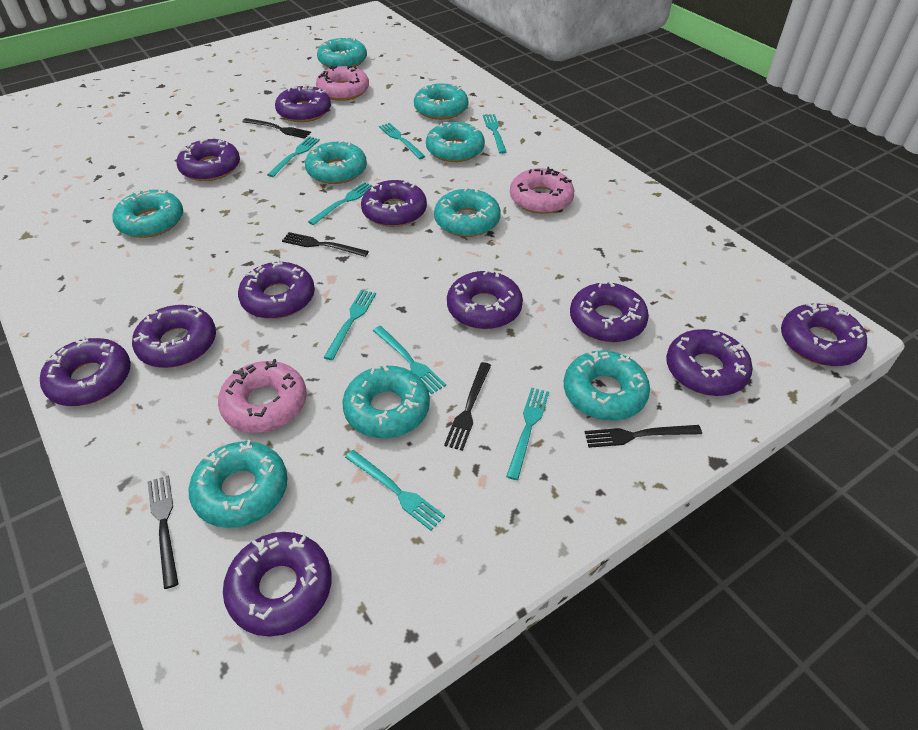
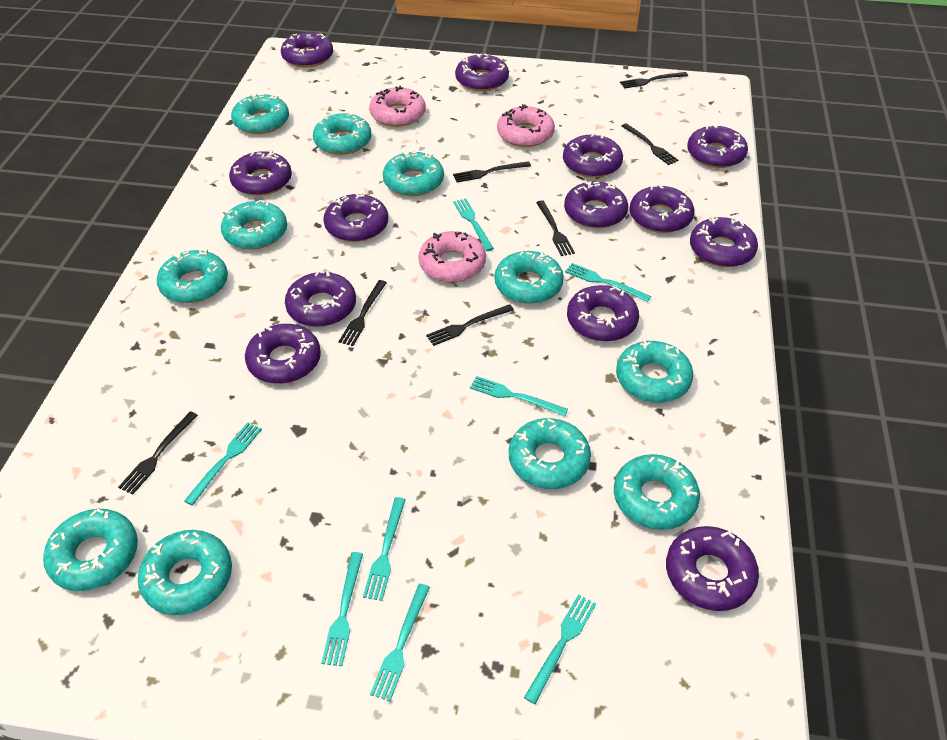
black fork: [148,475,178,589] [242,118,311,139] [282,232,369,257] [444,362,491,451] [585,425,702,448] = 5 -> [118,411,198,495] [338,280,387,346] [426,304,514,346] [453,161,531,183] [536,200,575,256] [620,72,688,89] [622,123,679,165] = 7
purple donut: [40,336,131,406] [132,305,216,368] [176,137,240,181] [223,532,332,637] [238,259,315,319] [275,84,331,122] [361,180,427,227] [447,270,523,329] [570,281,649,342] [666,329,753,396] [781,303,867,366] = 11 -> [229,151,292,196] [245,324,321,384] [281,32,333,68] [285,271,356,327] [323,192,388,242] [455,53,509,91] [563,133,623,178] [564,181,628,228] [567,285,639,342] [630,184,694,233] [666,526,759,611] [687,124,748,168] [690,216,758,267] = 13
turquoise donut: [112,189,183,238] [189,440,288,528] [305,140,367,184] [317,37,367,68] [342,365,430,438] [414,83,468,120] [426,122,485,162] [434,187,501,237] [564,350,650,421] = 9 -> [43,509,138,591] [138,530,232,615] [157,249,228,303] [221,200,287,249] [231,94,289,134] [313,113,371,155] [383,151,444,196] [495,251,564,304] [509,418,591,489] [614,454,700,530] [616,339,693,403] = 11

